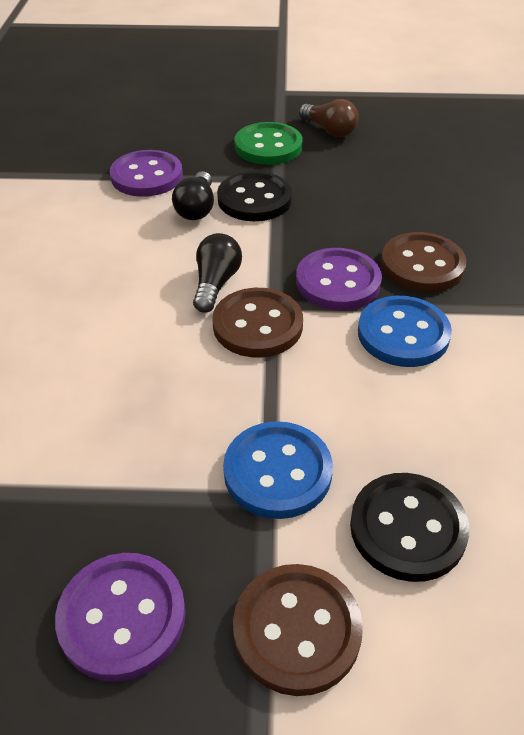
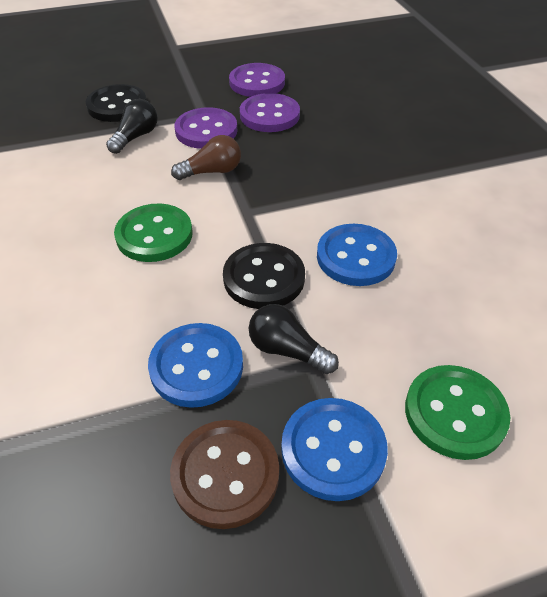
blue button: [223,421,333,519] [358,296,452,367] = 2 -> [148,323,243,408] [281,398,388,501] [317,224,397,286] = 3
brown button: [212,288,303,358] [233,564,363,696] [381,232,467,292] = 3 -> [170,420,279,529] = 1
green button: [235,122,303,165] = 1 -> [114,204,193,262] [405,365,510,460] = 2

